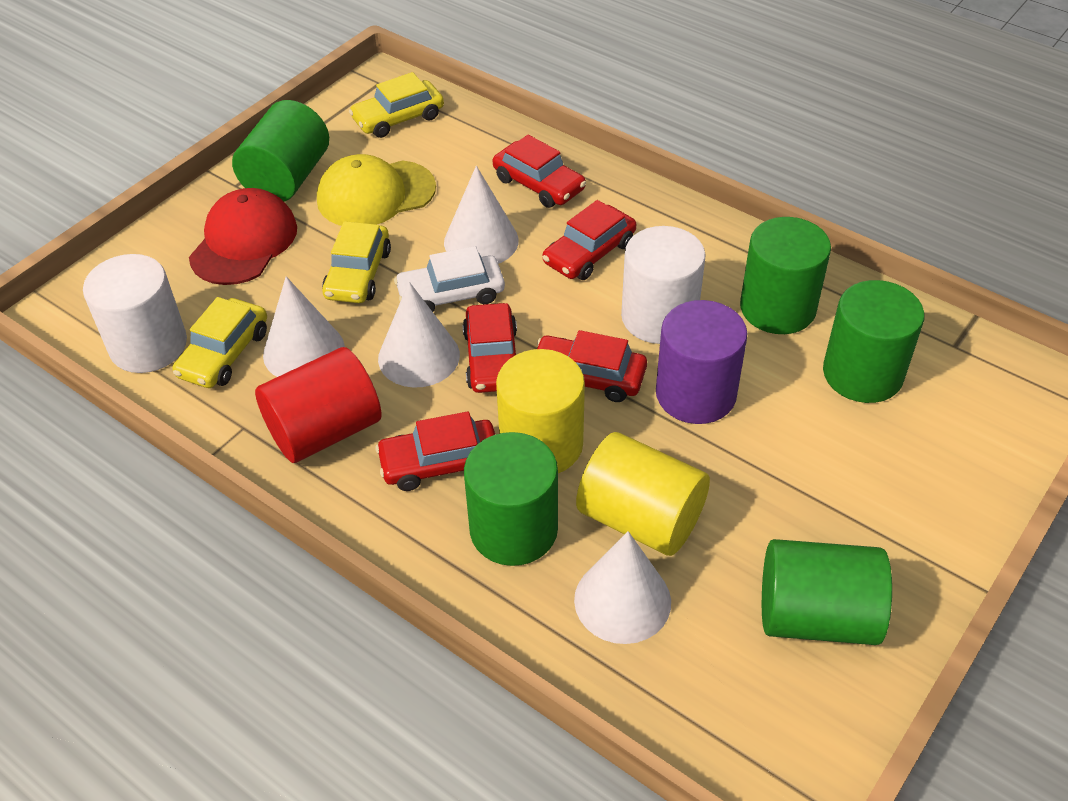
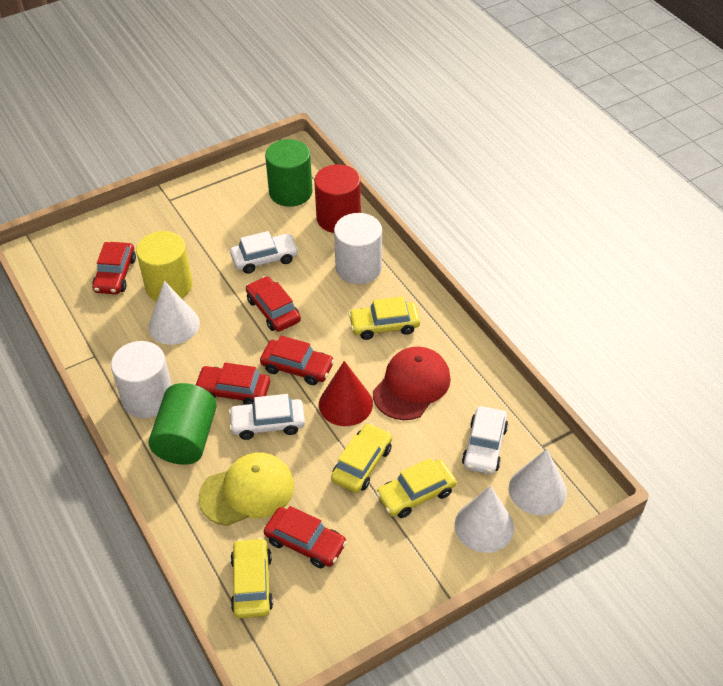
green cylinder: [232,100,329,202] [464,432,558,566] [740,217,831,334] [762,539,892,645] [823,280,925,403] = 5 -> [149,383,217,465] [265,139,313,207] = 2
purple cylinder: [656,300,748,424] = 1 -> none = 0
red cone: none = 0 -> [319,361,373,426] = 1
white car: [394,246,505,312] = 1 -> [228,394,305,440] [230,231,298,274] [462,406,508,474] = 3
white cone: [263,276,345,377] [378,282,460,388] [444,166,519,264] [574,531,671,644] = 4 -> [149,281,200,345] [455,486,514,553] [509,449,567,515] = 3
yellow car: [173,297,267,388] [322,221,391,303] [349,72,444,138] = 3 -> [230,537,273,618] [331,423,392,493] [349,296,420,340] [376,458,457,518] = 4
yellow cylinder: [496,349,585,473] [576,432,710,556] = 2 -> [136,231,192,301] = 1

